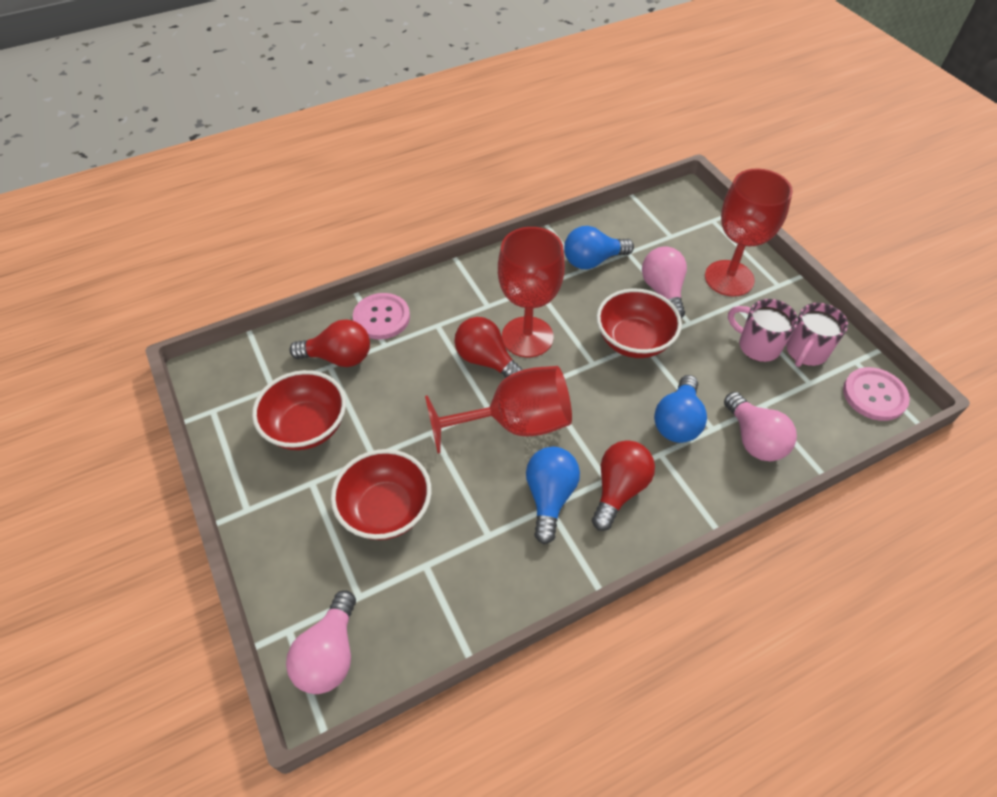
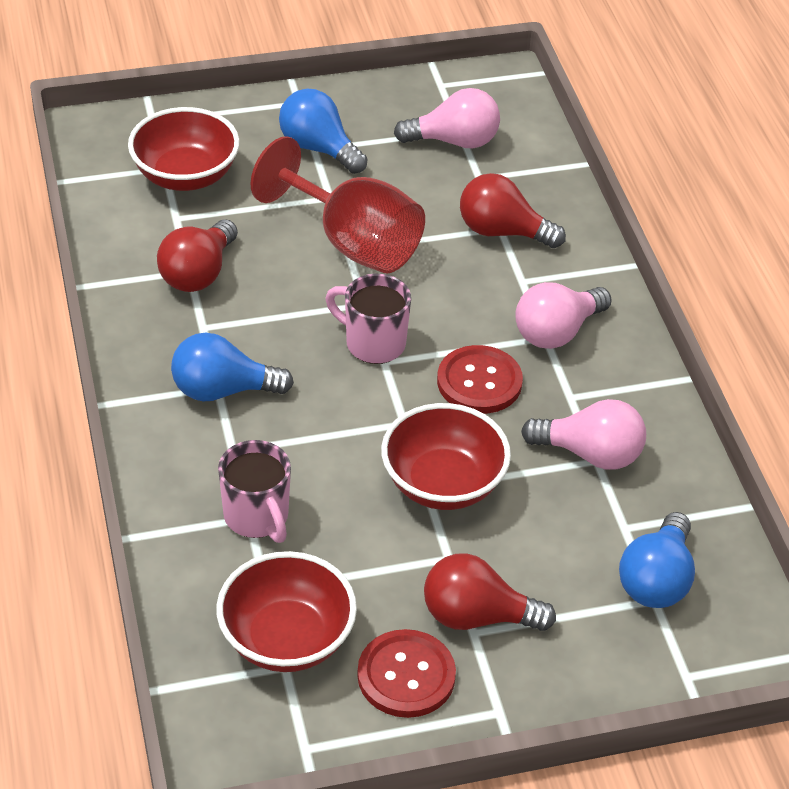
pink button: [353,293,410,340] [843,367,910,421] = 2 -> none = 0
red button: none = 0 -> [357,629,456,718] [437,345,523,414] = 2
red goblet: [425,366,572,453] [498,227,565,357] [705,168,793,297] = 3 -> [251,136,425,274] = 1

